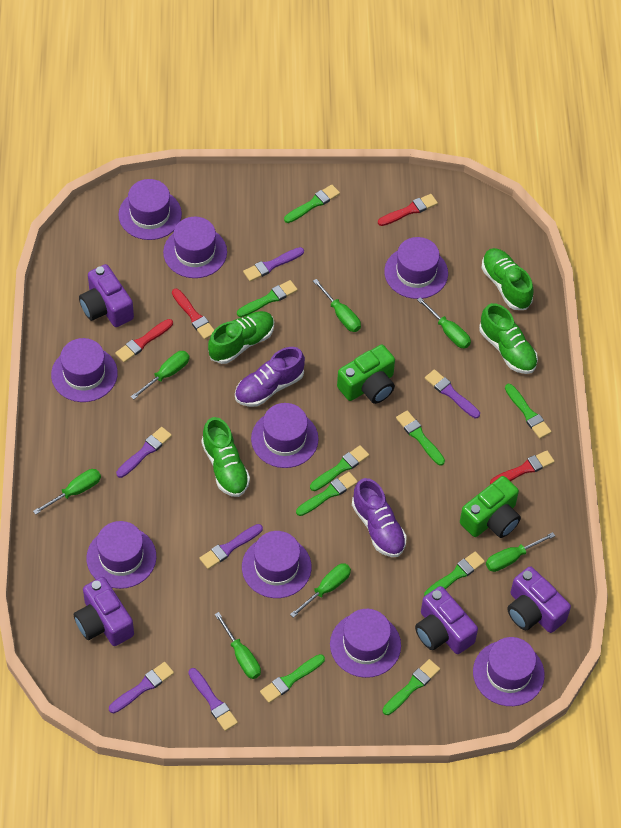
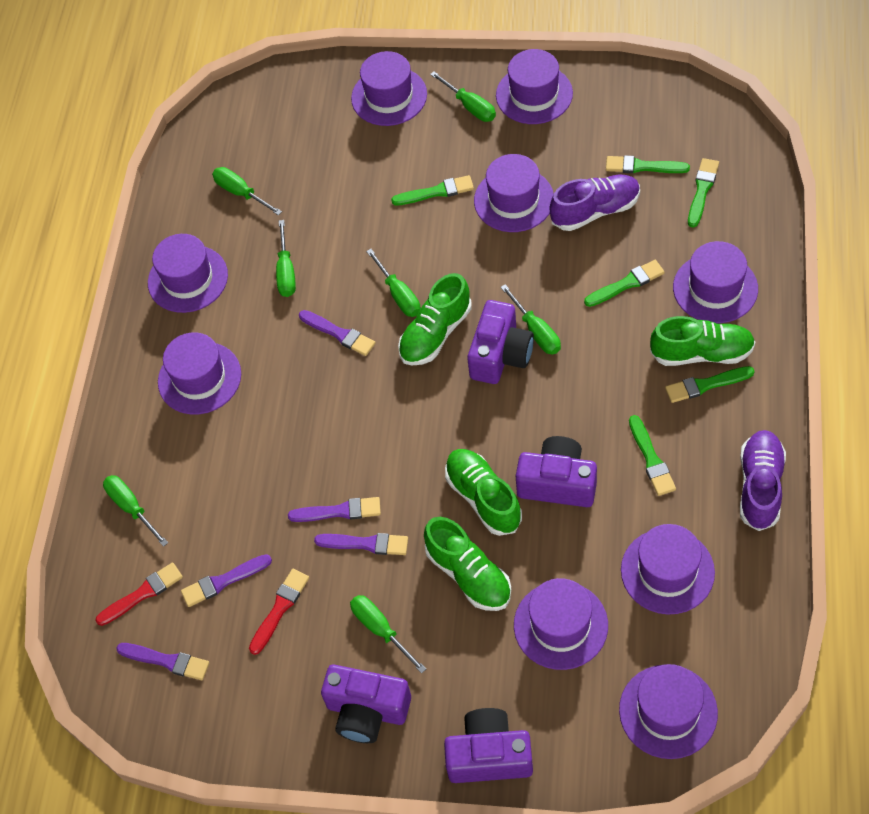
green brush: [237,280,298,317] [260,654,325,703] [284,185,340,223] [296,472,358,516] [310,445,369,491] [383,659,440,715] [396,410,445,466] [424,551,485,596] [505,384,551,439] = 9 -> [391,175,474,205] [584,260,665,307] [606,155,690,173] [629,415,676,496] [665,366,755,403] [688,158,719,228] = 6
green camera: [337,345,395,404] [460,476,521,538] = 2 -> none = 0
purple brush: [109,662,174,713] [116,427,172,478] [188,668,238,731] [200,524,263,569] [243,247,304,282] [425,369,480,418] = 6 -> [116,643,209,680] [181,554,272,607] [288,497,381,522] [299,310,375,356] [314,533,408,555] = 5
red brush: [115,319,173,362] [172,289,214,340] [378,194,438,226] [490,451,555,485] = 4 -> [95,562,183,626] [249,569,309,655] = 2

